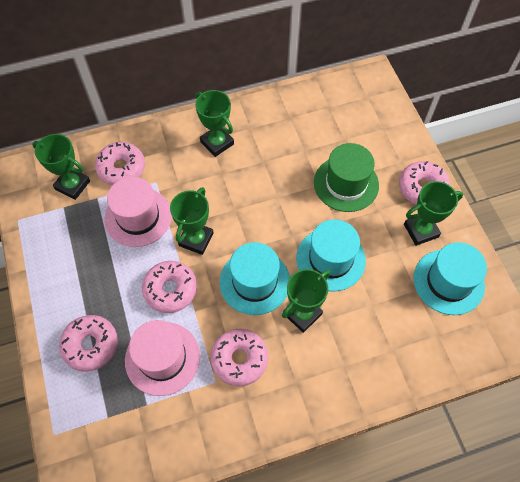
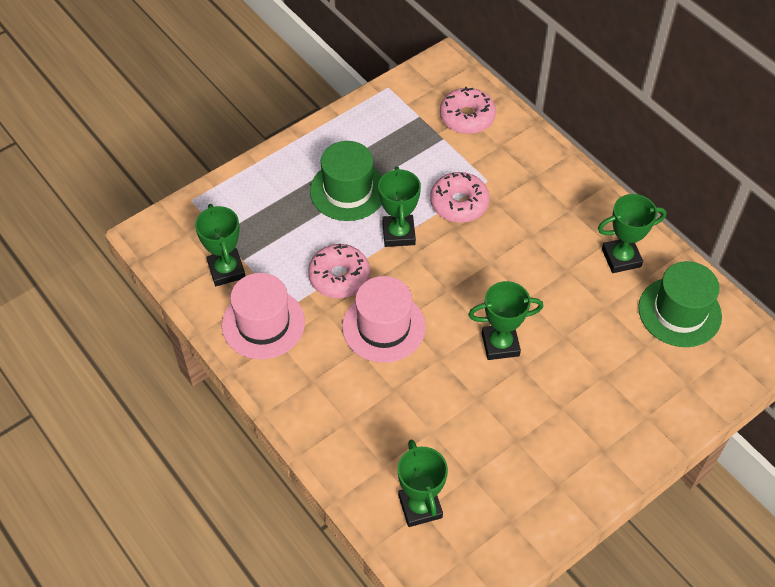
green hat: [314,143,379,212] = 1 -> [310,141,382,221] [638,261,722,347] = 2
pink donut: [59,315,118,372] [95,142,145,185] [142,261,197,313] [210,329,268,386] [399,161,450,205] = 5 -> [308,244,370,298] [430,172,490,223] [440,87,496,134] = 3
turquoise hat: [220,242,290,315] [296,219,366,292] [414,242,487,315] = 3 -> none = 0

